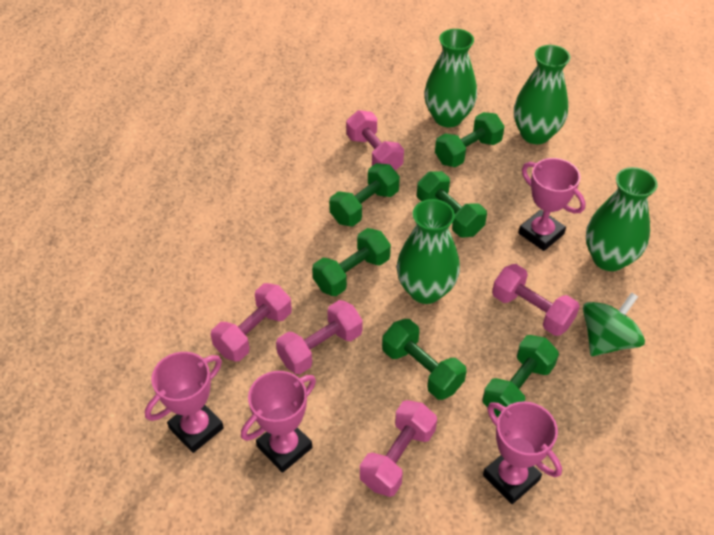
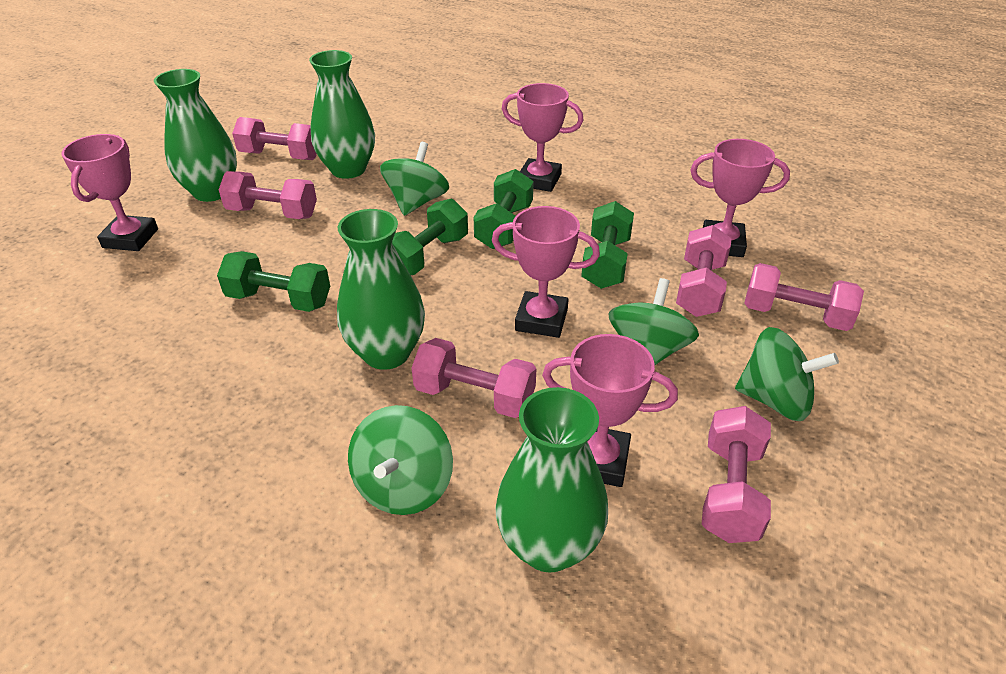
green dumbbell: [312,228,391,296] [329,163,400,226] [382,319,467,400] [417,171,487,237] [435,112,505,167] [482,335,559,417] = 6 -> [217,251,330,312] [392,199,468,275] [474,169,534,249] [581,201,634,289] = 4
green spinning top: [583,292,645,356] = 1 -> [348,405,453,515] [380,142,449,216] [609,278,699,365] [735,327,839,421] = 4
pink dumbbell: [211,283,292,361] [276,300,363,374] [346,110,404,171] [360,400,437,497] [492,264,580,336] = 5 -> [219,171,317,219] [232,117,317,160] [412,338,537,418] [676,225,732,317] [702,406,771,543] [745,263,864,331] = 6
pink trophy: [145,352,224,453] [241,371,316,473] [483,401,562,504] [518,158,586,251] = 4 -> [62,134,158,251] [492,206,600,338] [502,83,584,192] [542,334,678,487] [690,139,790,257] = 5

